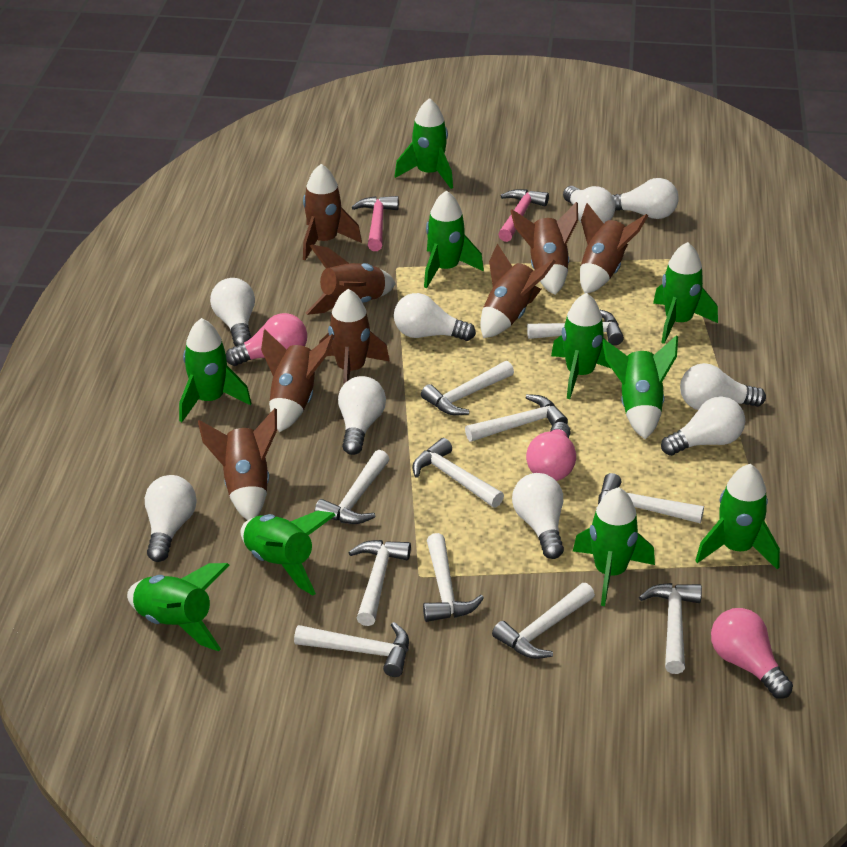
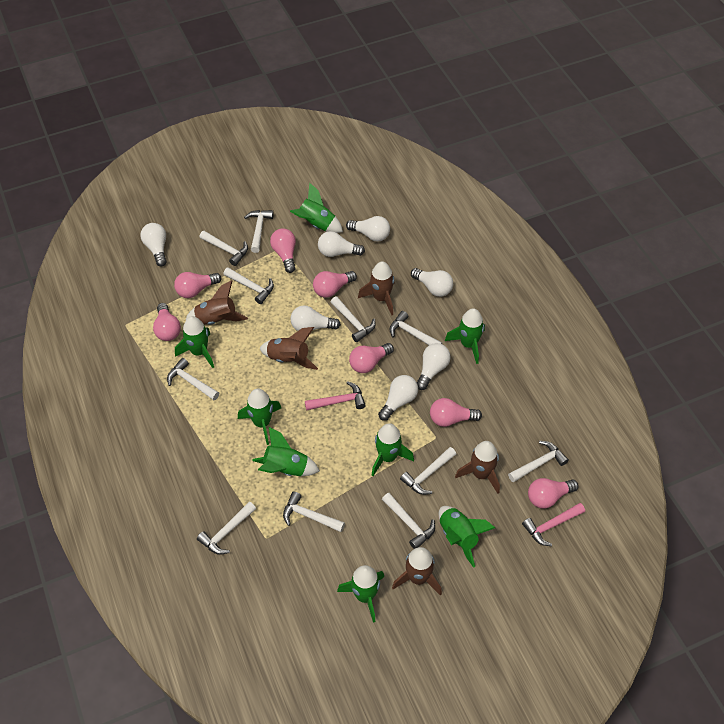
brown rocket: [198,408,277,520] [261,329,334,432] [303,164,362,260] [306,244,396,315] [319,289,390,385] [480,244,556,338] [510,202,578,295] [580,203,648,293] = 8 -> [185,280,248,325] [259,327,318,370] [358,261,395,315] [392,547,442,596] [455,441,500,494] = 5
green rocket: [127,563,230,651] [179,318,251,422] [241,511,335,595] [394,98,453,189] [424,190,484,288] [551,293,612,399] [573,487,655,606] [602,335,678,439] [653,242,718,344] [695,464,780,570] = 10 -> [175,316,214,368] [238,389,281,445] [252,427,320,476] [290,182,343,233] [337,565,384,623] [372,423,414,476] [439,506,495,568] [445,308,485,364] = 8
pink light bulb: [226,313,307,366] [526,422,576,481] [711,608,793,699] = 3 -> [153,303,181,341] [174,272,221,298] [270,228,296,273] [313,271,357,298] [349,343,394,373] [430,398,482,427] [528,478,579,509] = 7
white light bulb: [145,475,196,562] [210,278,255,347] [338,376,386,455] [394,293,476,341] [512,473,564,559] [563,186,615,223] [612,178,679,219] [661,396,745,456] [680,363,766,410] = 9 -> [140,223,167,267] [291,305,341,331] [318,231,365,257] [346,216,390,242] [378,375,418,421] [411,268,453,297] [417,343,451,390] = 7

